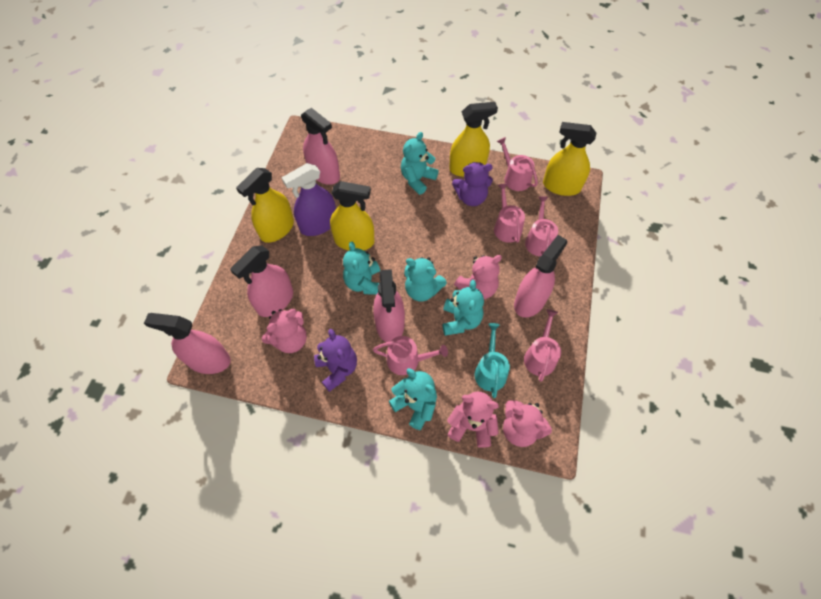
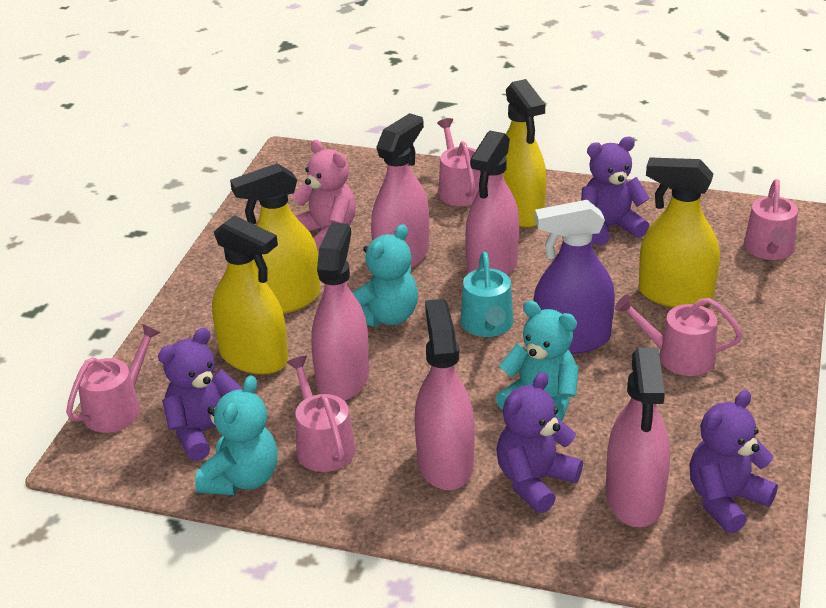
pink teddy bear: [262,309,307,353] [447,391,499,448] [454,255,502,299] [503,400,552,447] = 4 -> [292,140,356,250] = 1
purple teddy bear: [314,329,357,392] [452,162,493,206] = 2 -> [158,328,243,461] [496,372,583,513] [581,137,650,246] [689,390,778,534] = 4
turquoise teddy bear: [343,242,380,295] [389,368,437,430] [401,132,438,195] [404,257,447,302] [442,280,484,336] = 5 -> [195,375,277,495] [352,224,418,327] [496,300,579,421] = 3

